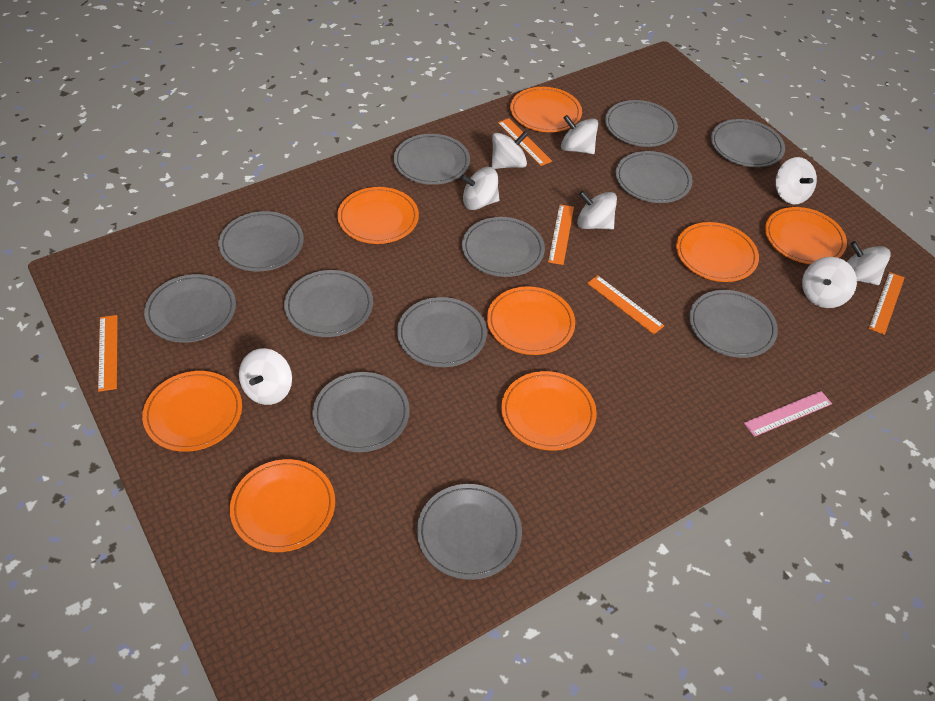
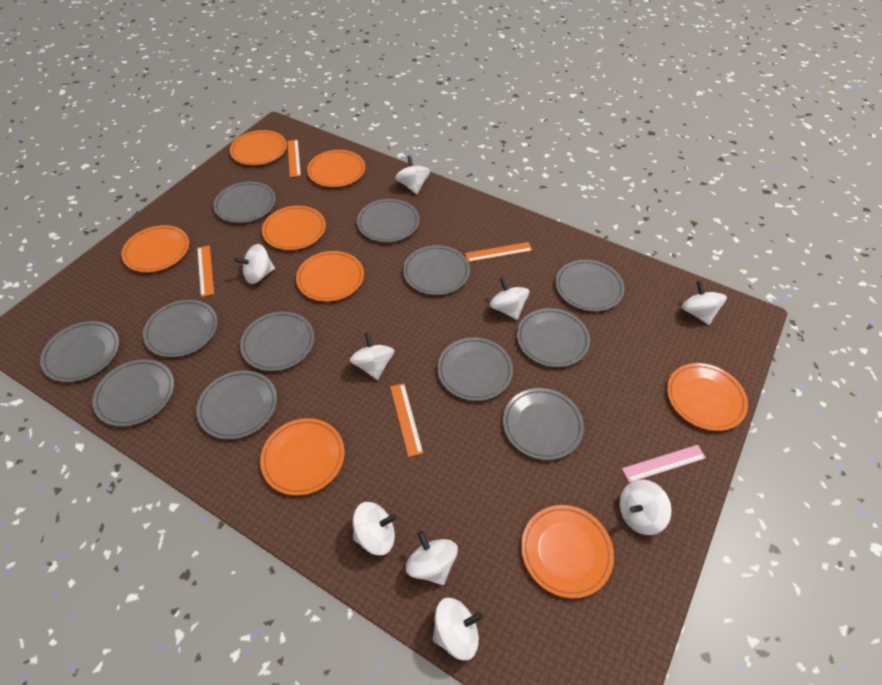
orange ruler: [98,315,118,392] [498,118,552,166] [548,204,574,265] [587,275,664,334] [868,272,905,335] = 5 -> [197,245,214,297] [287,140,301,177] [390,383,423,457] [465,242,532,262] = 4
white spinning top: [239,348,292,405] [460,167,500,210] [492,131,528,169] [561,115,598,154] [577,191,617,229] [775,157,817,205] [802,257,857,308] [847,241,891,285] = 8 -> [234,244,275,284] [350,332,394,380] [353,502,396,555] [395,155,430,194] [405,531,458,585] [433,598,483,660] [489,277,529,320] [619,480,672,535] [681,280,727,325] = 9

